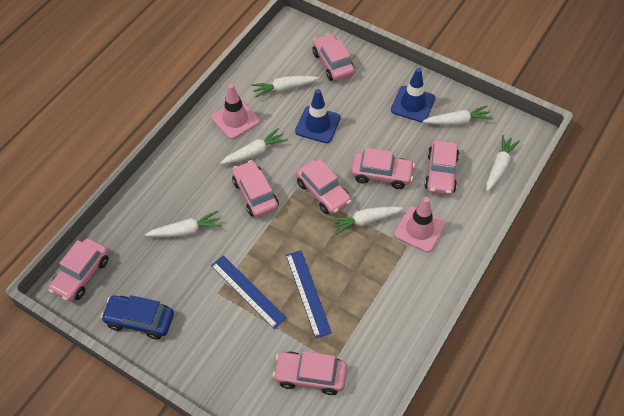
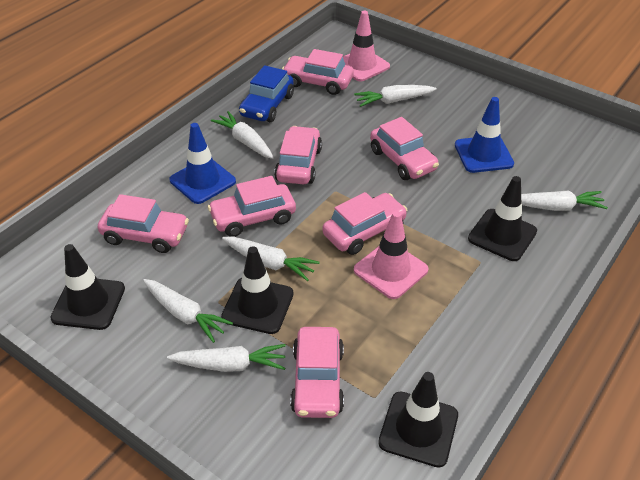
black traffic cone: none = 0 -> [50,244,125,330] [221,246,294,334] [378,372,458,468] [468,176,537,261] = 4
blue ruler: [211,255,287,329] [286,250,332,338] = 2 -> none = 0

